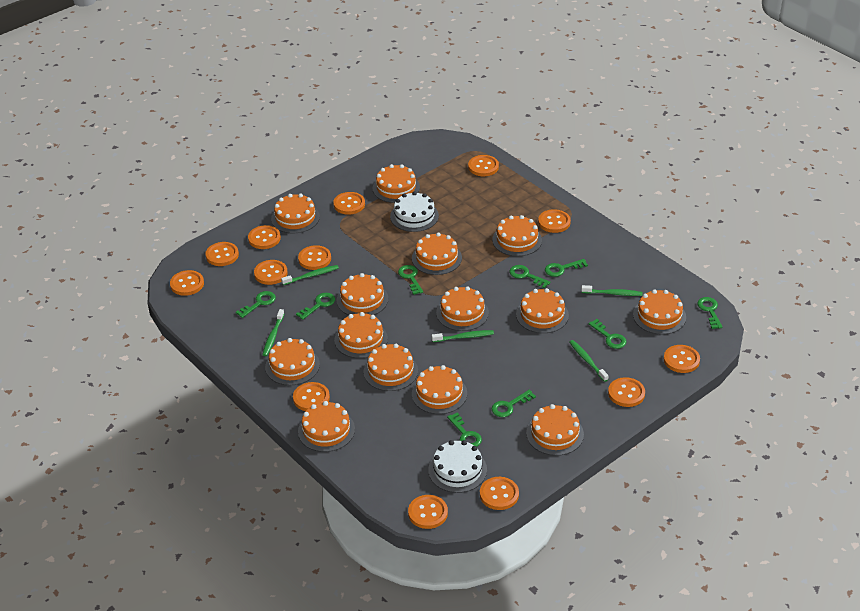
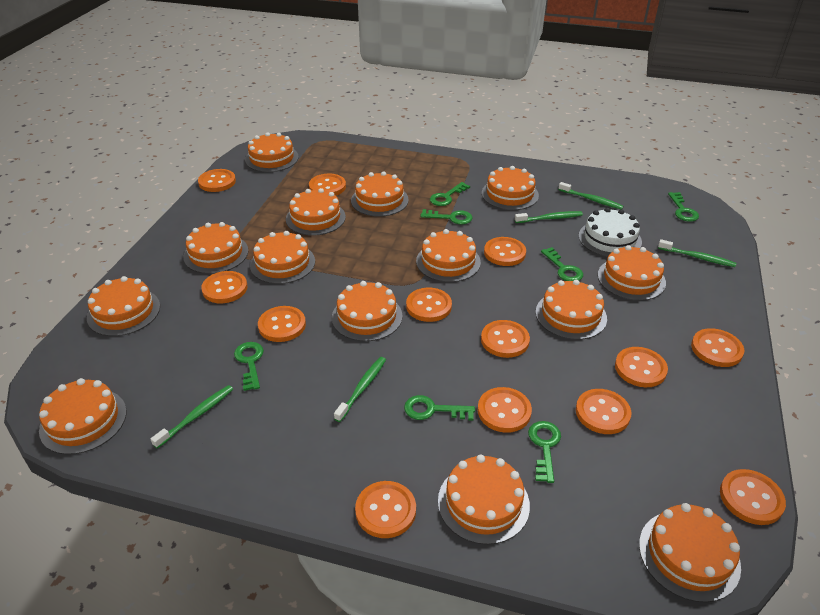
green key: [236,291,276,318] [296,293,335,320] [398,265,423,295] [447,412,482,447] [492,390,536,417] [509,265,550,288] [545,259,588,277] [589,319,627,349] [697,297,723,329] = 9 -> [234,342,264,391] [404,395,475,420] [420,209,472,225] [430,182,470,206] [528,421,561,483] [541,247,583,281] [668,192,699,222] = 7
white cake: [390,191,439,232] [428,440,487,493] = 2 -> [579,208,642,257] = 1

